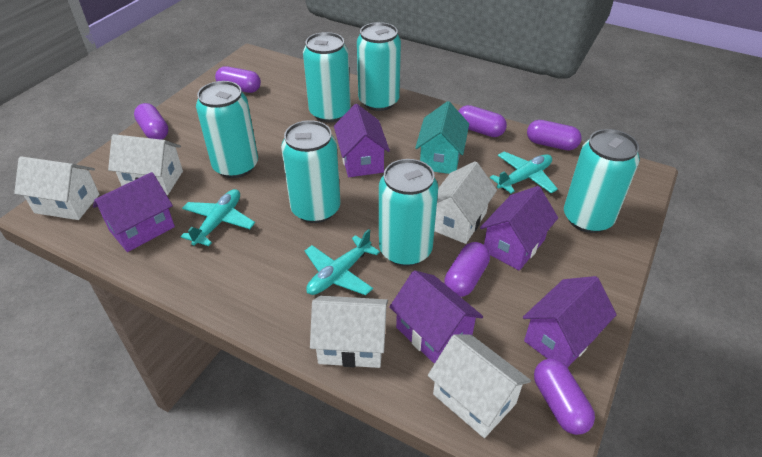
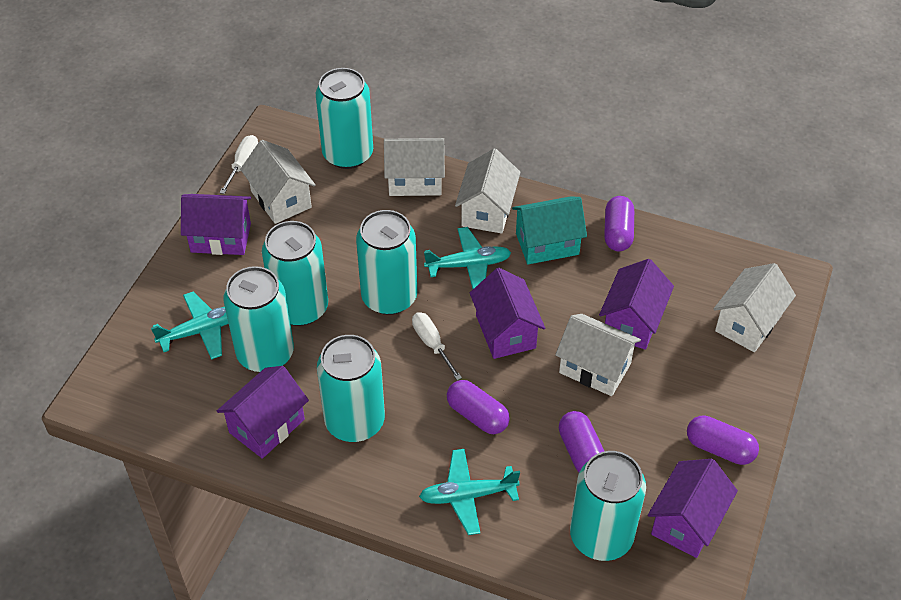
purple capsule: [134,103,169,140] [215,66,261,93] [444,242,490,297] [459,105,507,137] [527,120,582,150] [534,358,595,435] = 6 -> [447,380,510,434] [559,411,604,472] [604,196,634,251] [687,415,759,465] = 4
white screwdriver: none = 0 -> [219,135,258,194] [412,312,462,380] = 2

